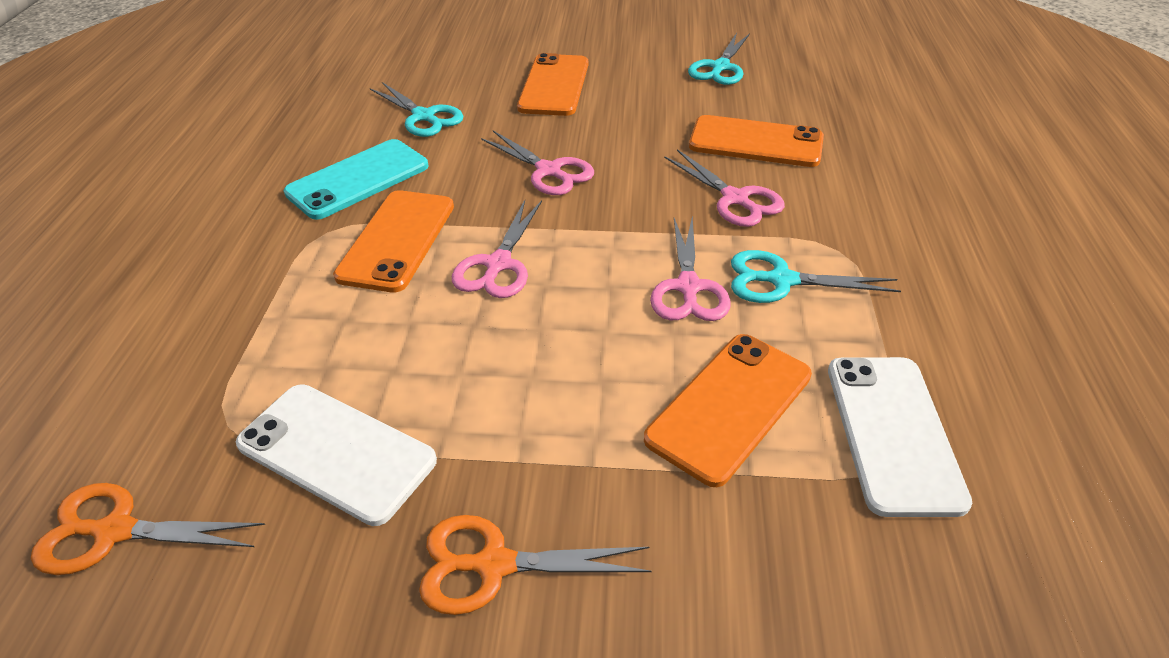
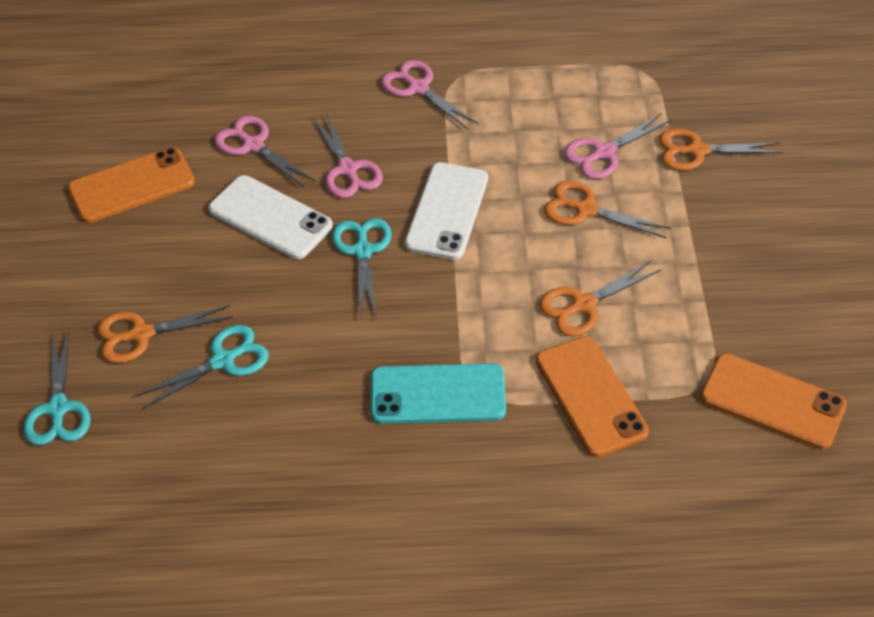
orange phone: [333,190,454,292] [517,53,588,116] [644,334,812,487] [689,115,824,167] = 4 -> [68,147,195,223] [536,336,649,457] [700,353,847,449] = 3
orange scissors: [31,483,265,575] [419,515,652,615] = 2 -> [97,305,233,363] [539,261,661,336] [544,181,671,238] [659,129,782,171] = 4

